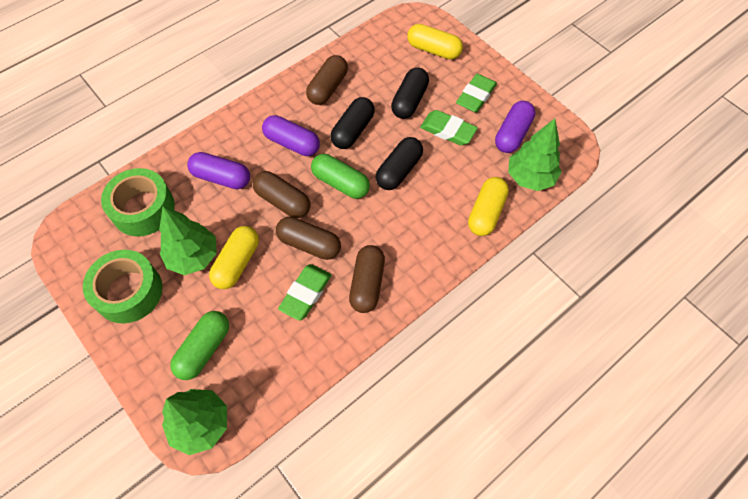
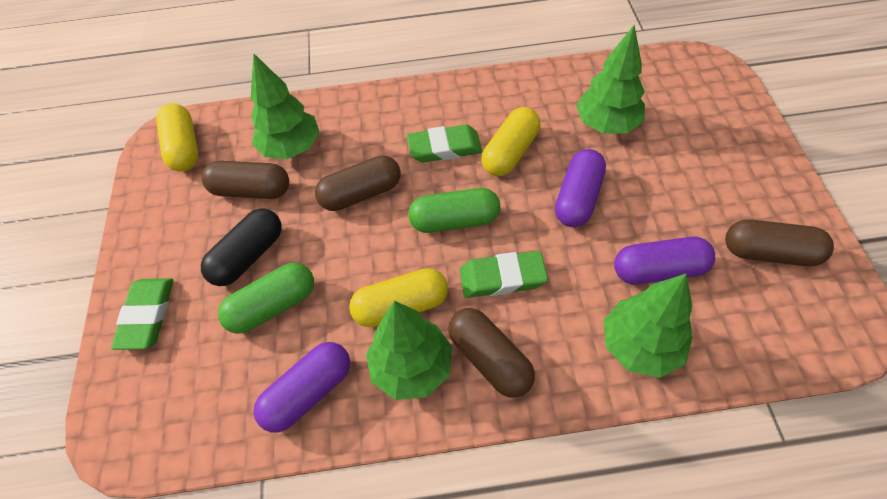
black capsule: [330,97,375,149] [376,137,423,190] [391,67,429,119] = 3 -> [201,209,282,286] = 1
green tape: [83,250,162,324] [101,168,175,236] = 2 -> none = 0
green tree: [159,206,217,275] [162,389,227,455] [508,119,561,191] = 3 -> [251,54,320,159] [366,301,452,400] [576,25,645,134] [604,274,693,378] = 4

